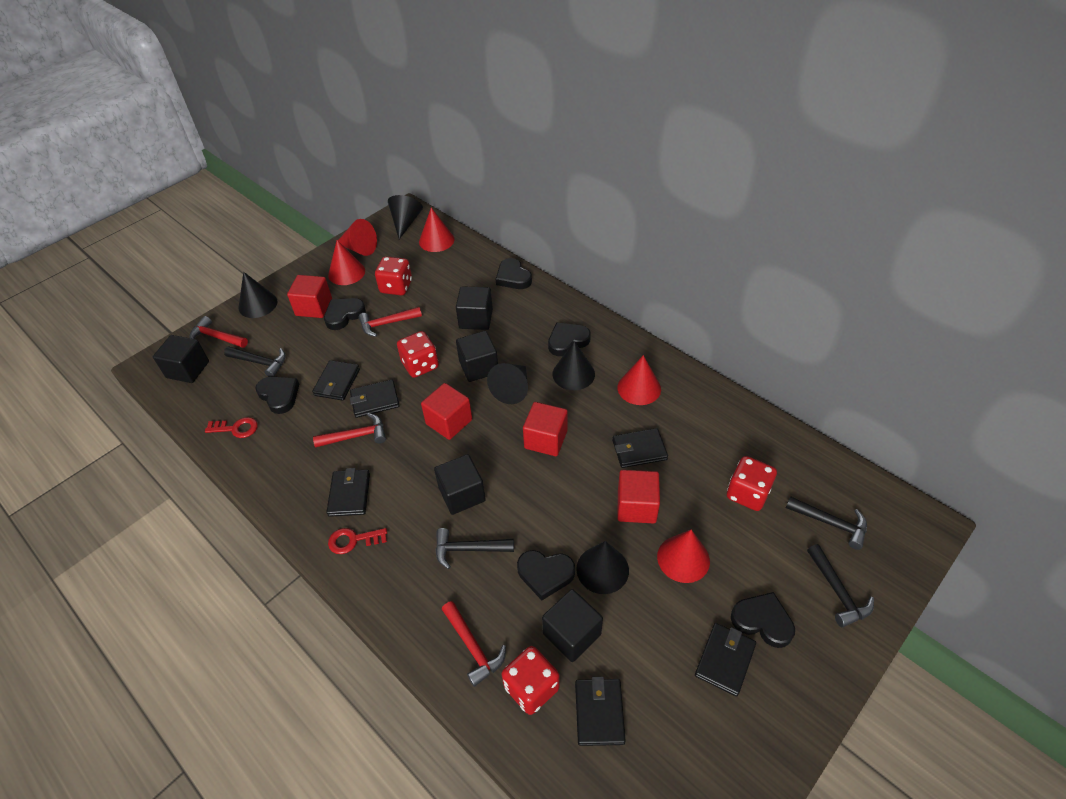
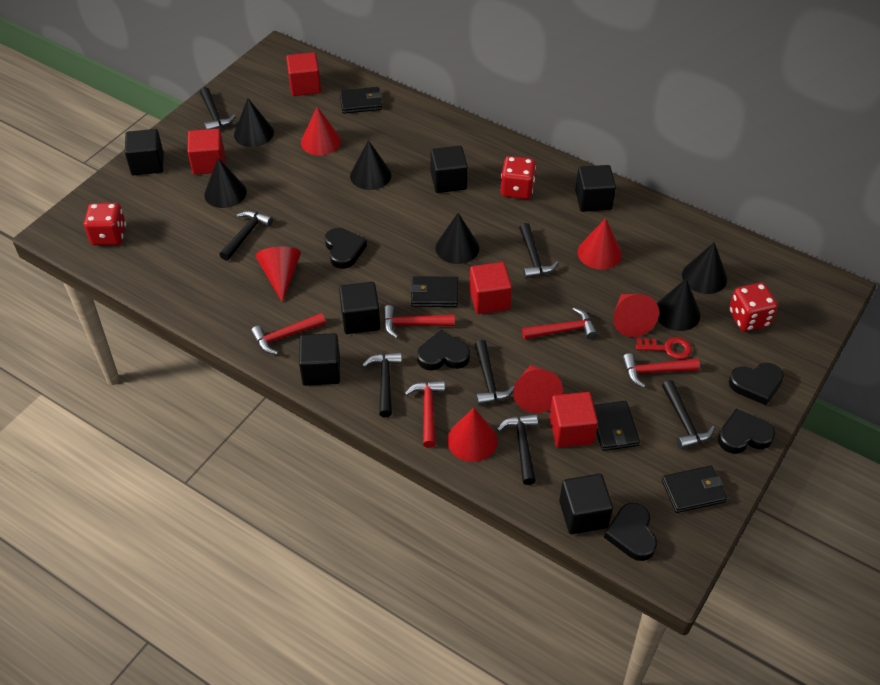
black cone: [239,272,277,318] [388,195,423,239] [487,363,528,404] [552,341,595,390] [576,541,629,594] = 5 -> [204,158,247,208] [234,98,274,147] [350,140,391,190] [436,213,479,264] [657,279,701,331] [682,242,727,294] = 6
black cube: [153,335,209,383] [434,454,486,515] [456,286,493,330] [456,331,498,382] [542,589,603,662] = 5 -> [125,129,163,175] [299,333,340,386] [339,282,380,334] [430,146,468,193] [559,474,613,534] [575,165,616,212] = 6
black hammer: [224,346,286,377] [436,528,514,569] [786,496,867,550] [807,544,874,627] = 4 -> [200,87,236,129] [219,211,273,261] [362,352,402,417] [474,340,514,405] [497,414,538,485] [519,223,558,279] [662,380,715,449] = 7
black heart: [255,377,299,414] [324,298,366,330] [496,258,532,289] [517,550,575,600] [548,322,591,356] [731,592,795,648] = 6 -> [325,228,367,269] [417,330,470,370] [604,503,657,561] [718,409,775,454] [729,363,784,405] = 5
black wallet: [312,360,360,401] [327,468,370,517] [350,379,400,418] [575,677,626,746] [612,428,668,468] [695,623,756,696] = 6 -> [339,87,382,114] [410,276,458,307] [594,401,640,451] [662,466,727,513] = 4
red cone: [328,240,365,285] [338,219,377,256] [419,207,454,252] [617,355,661,405] [657,530,710,583] = 5 -> [255,247,301,302] [301,107,341,156] [447,408,498,462] [513,365,563,413] [578,218,622,270] [613,294,659,337] = 6
red dice: [375,256,412,295] [397,331,439,378] [502,646,560,715] [727,456,777,511] = 4 -> [84,203,126,245] [501,156,536,199] [729,283,778,331] = 3
red hammer: [189,316,248,348] [313,413,386,447] [359,307,422,337] [442,601,506,687] = 4 -> [251,313,326,355] [383,305,455,339] [404,380,445,448] [522,308,597,340] [622,353,700,388] = 5
red key: [205,417,258,438] [328,528,387,554] = 2 -> [636,337,692,359] = 1

